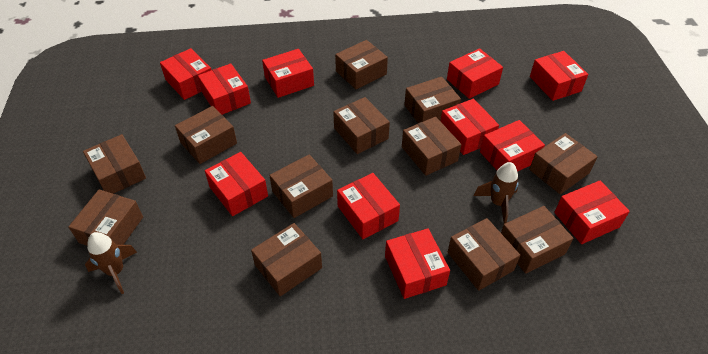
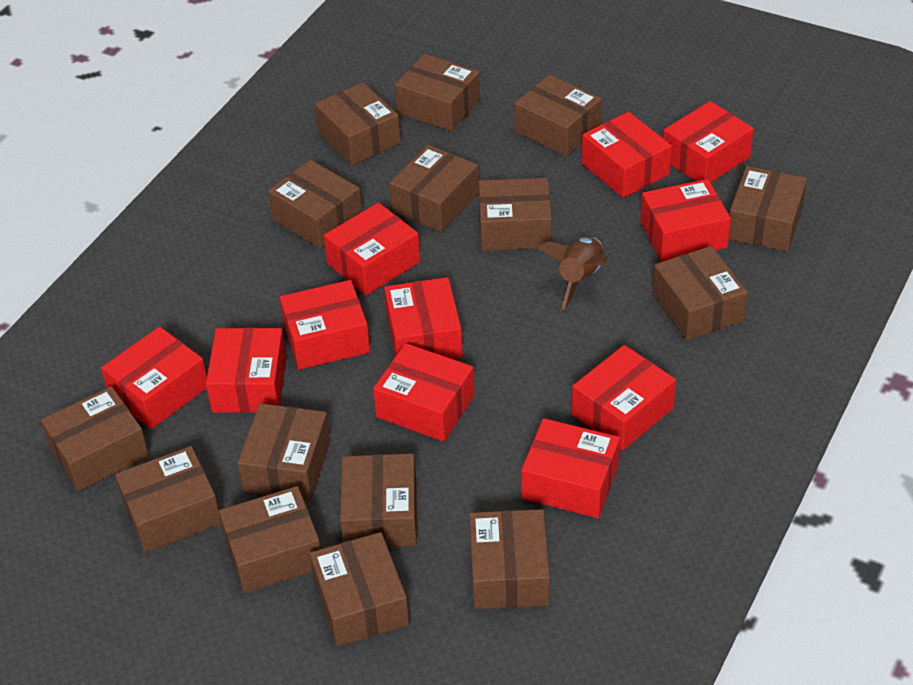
brown box: [68,189,143,246] [83,134,146,194] [175,106,237,164] [251,223,322,296] [269,154,333,218] [333,97,390,154] [335,40,388,89] [402,117,461,176] [404,77,461,123] [447,218,520,291] [501,206,573,274] [529,133,598,194] = 12 -> [41,386,149,491] [115,446,221,553] [219,486,321,593] [237,403,330,500] [268,160,362,249] [310,532,409,647] [315,82,401,166] [340,453,417,547] [389,145,479,232] [395,54,480,132] [469,509,550,609] [478,178,552,251] [514,74,602,157] [652,246,748,341] [729,166,807,252] = 15
brown rocket: [85,232,137,294] [474,162,519,224] = 2 -> [538,237,608,310] = 1

